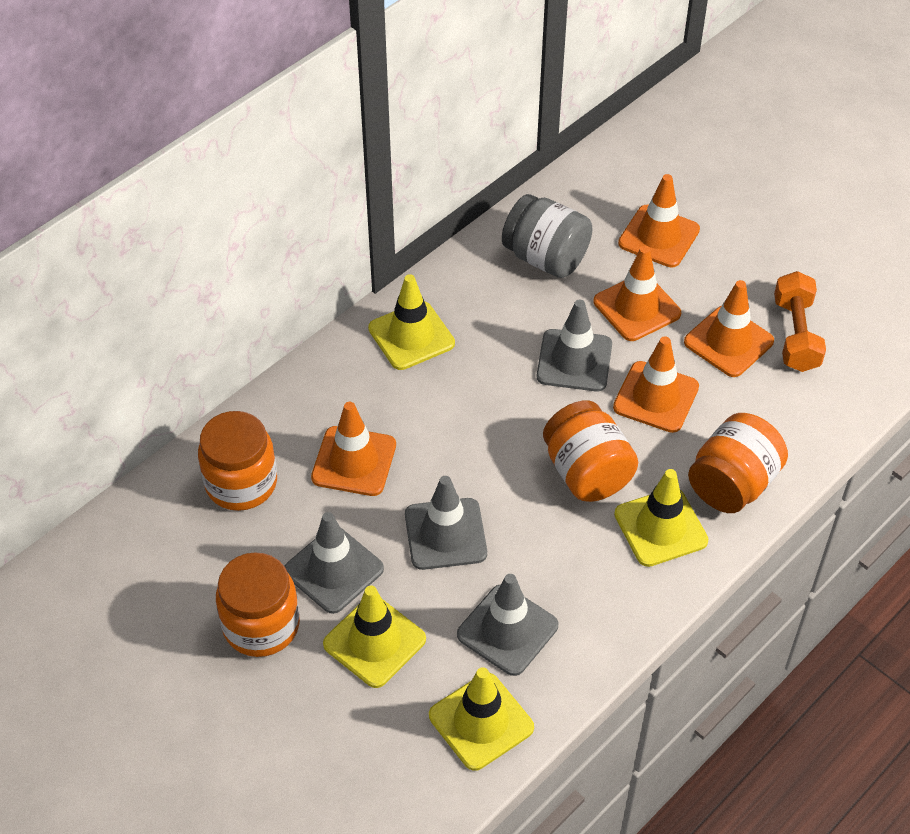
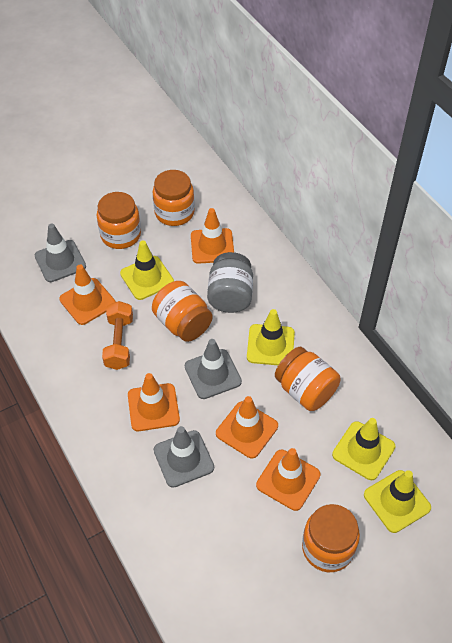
grey traffic cone: [285,512,384,614] [405,476,487,570] [457,574,558,676] [537,299,612,391] = 4 -> [35,224,86,282] [154,426,214,488] [185,339,242,399] = 3
orange jar: [198,411,277,511] [216,552,300,657] [543,400,638,502] [688,413,788,513] = 4 -> [97,192,141,249] [152,281,213,342] [153,170,195,226] [275,347,340,411] [302,504,360,572] = 5

